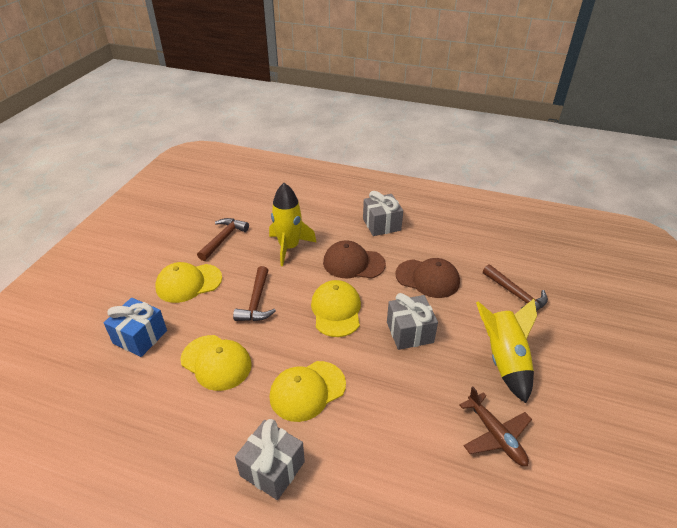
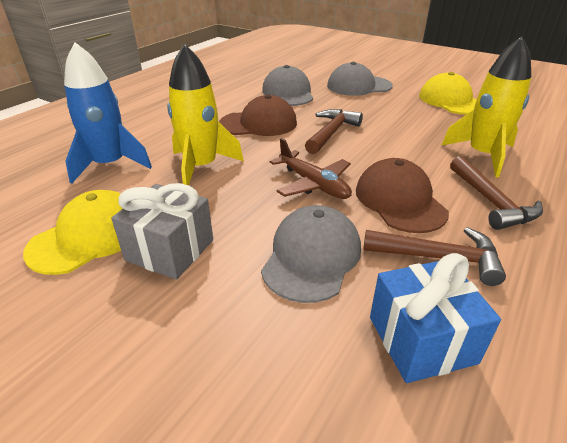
blue rocket: none = 0 -> [64,42,152,184] = 1
grey cap: none = 0 -> [261,205,361,303] [262,65,313,106] [327,62,393,96] = 3
grey gift: [235,419,305,500] [363,191,403,236] [387,293,438,350] = 3 -> [111,183,213,280] = 1
yellow cap: [155,262,222,303] [180,335,252,391] [269,361,346,422] [311,280,361,337] = 4 -> [23,190,123,275] [419,72,477,115] = 2

